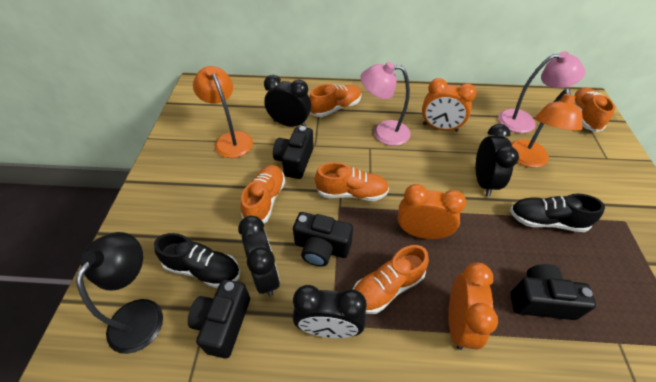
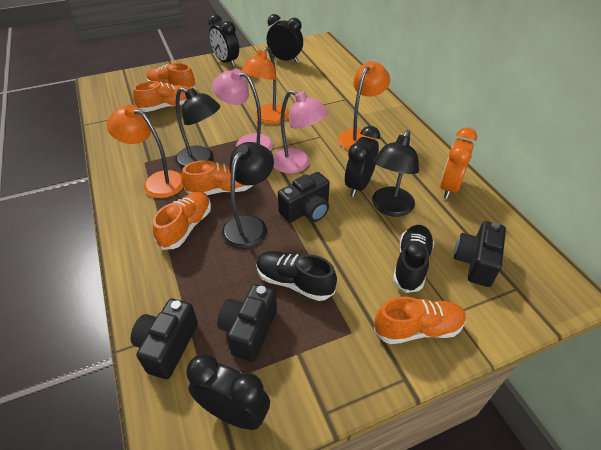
black lamp: [76,232,163,354] = 1 -> [175,87,220,169] [221,142,274,249] [372,130,419,217] = 3
orange clock: [398,184,466,239] [422,78,477,132] [448,263,498,350] = 3 -> [440,127,477,199] = 1
orange lamp: [193,66,253,158] [511,88,583,168] = 2 -> [107,105,184,198] [241,47,289,124] [338,61,390,150] = 3

